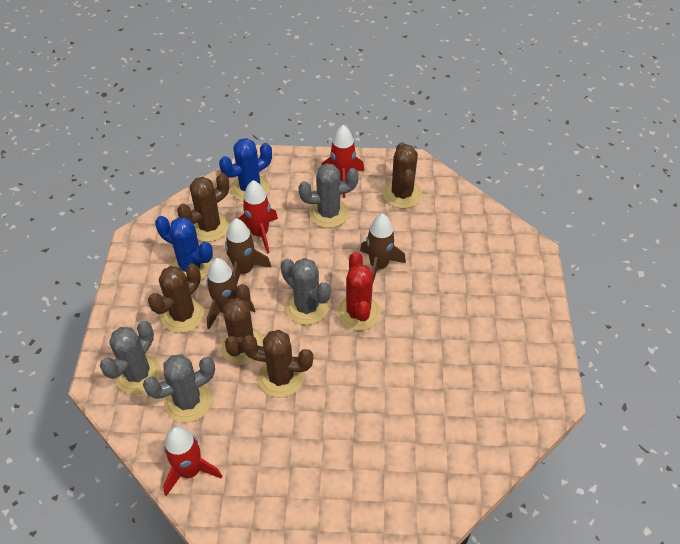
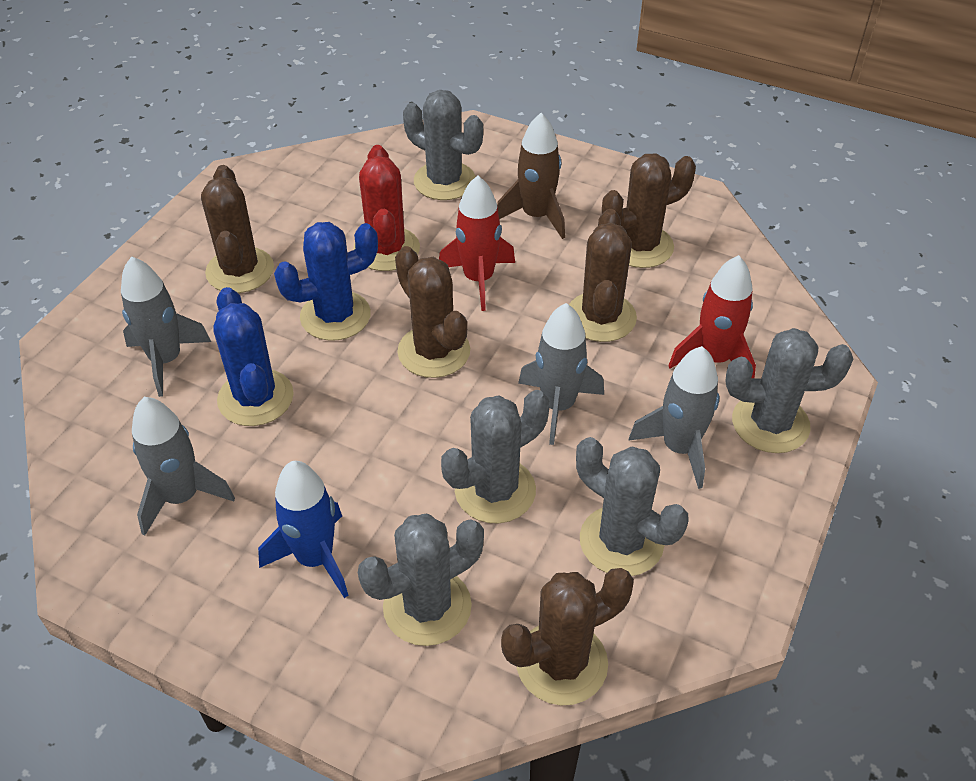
blue rocket: none = 0 -> [258,461,349,598] = 1
brown rocket: [206,258,255,329] [225,218,272,284] [360,214,406,282] = 3 -> [497,113,565,239] = 1
grey cactus: [100,321,161,395] [143,354,215,423] [281,258,331,325] [298,163,359,228] = 4 -> [358,514,484,646] [403,90,483,200] [441,390,549,523] [576,437,689,576] [725,328,853,453] = 5
grey rocket: none = 0 -> [121,256,211,397] [132,397,235,536] [518,303,604,445] [628,346,719,489] = 4
red rocket: [163,426,222,496] [238,180,278,253] [321,125,364,198] = 3 -> [439,175,515,311] [668,255,756,378] = 2

